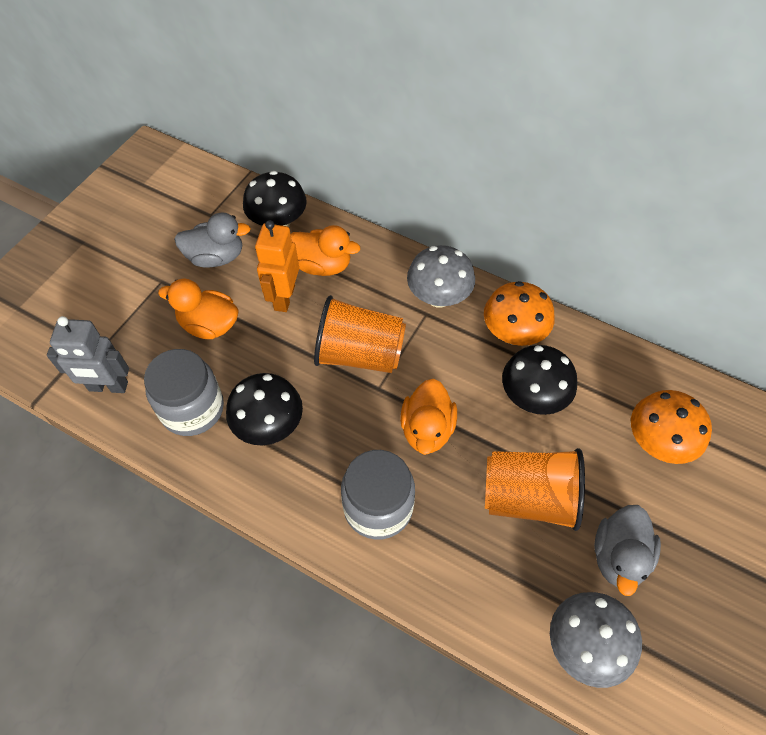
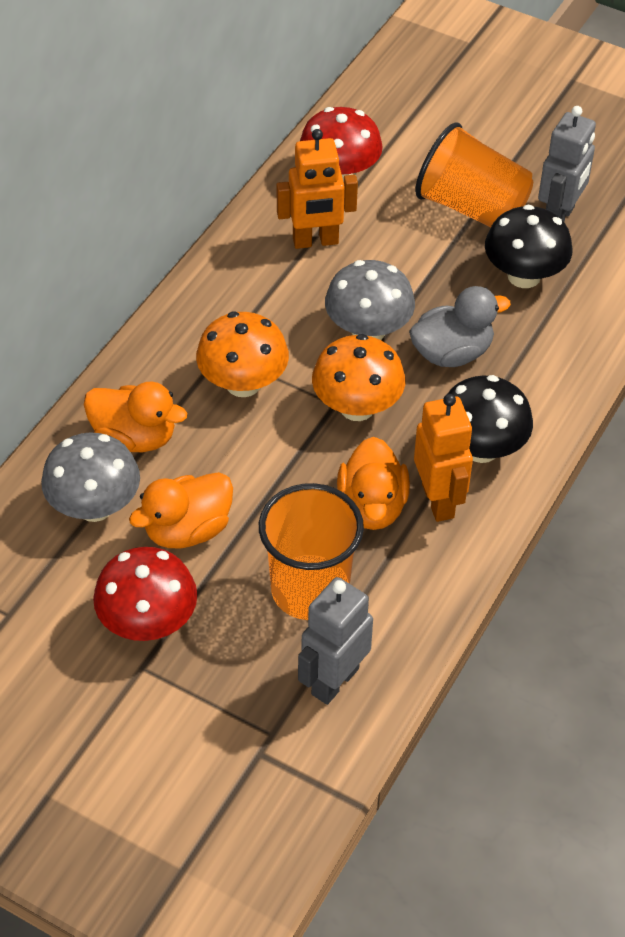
black mushroom: [226,373,303,445] [243,171,307,227] [502,345,577,415] = 3 -> [448,375,533,463] [485,205,573,288] = 2
grey duck: [174,212,251,268] [594,505,661,596] = 2 -> [409,286,511,367] = 1
grey jar: [144,349,224,436] [341,450,415,540] = 2 -> none = 0
grey robot: [47,316,129,393] = 1 -> [298,577,373,705] [538,106,596,222] = 2
orange robot: [255,220,299,312] = 1 -> [277,129,358,249] [414,394,473,522] = 2
red mushroom: none = 0 -> [93,547,197,641] [300,107,383,182] = 2

